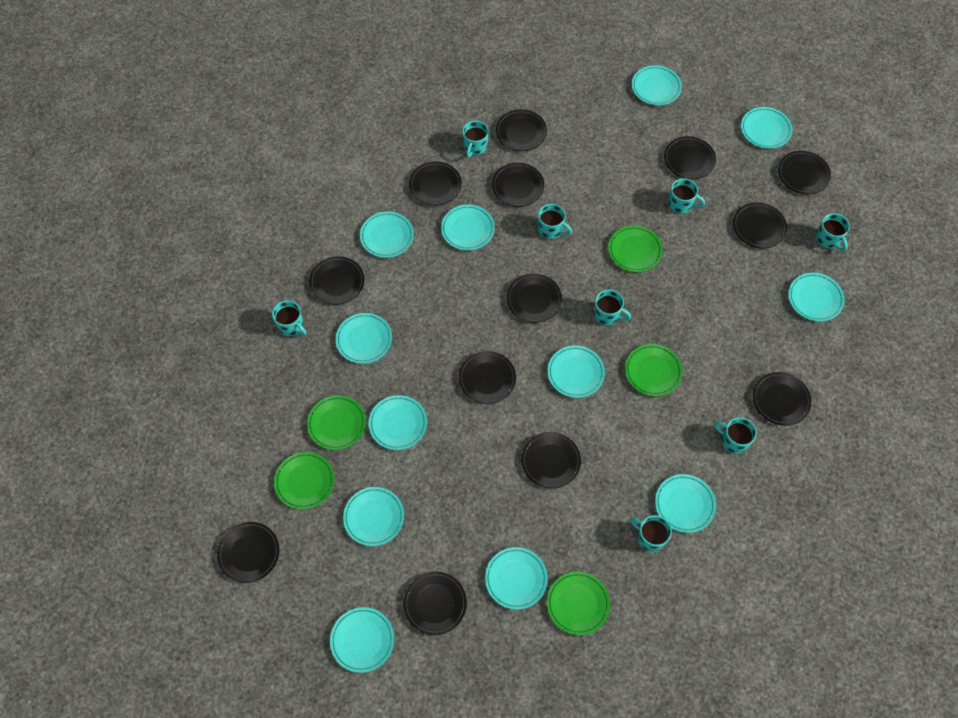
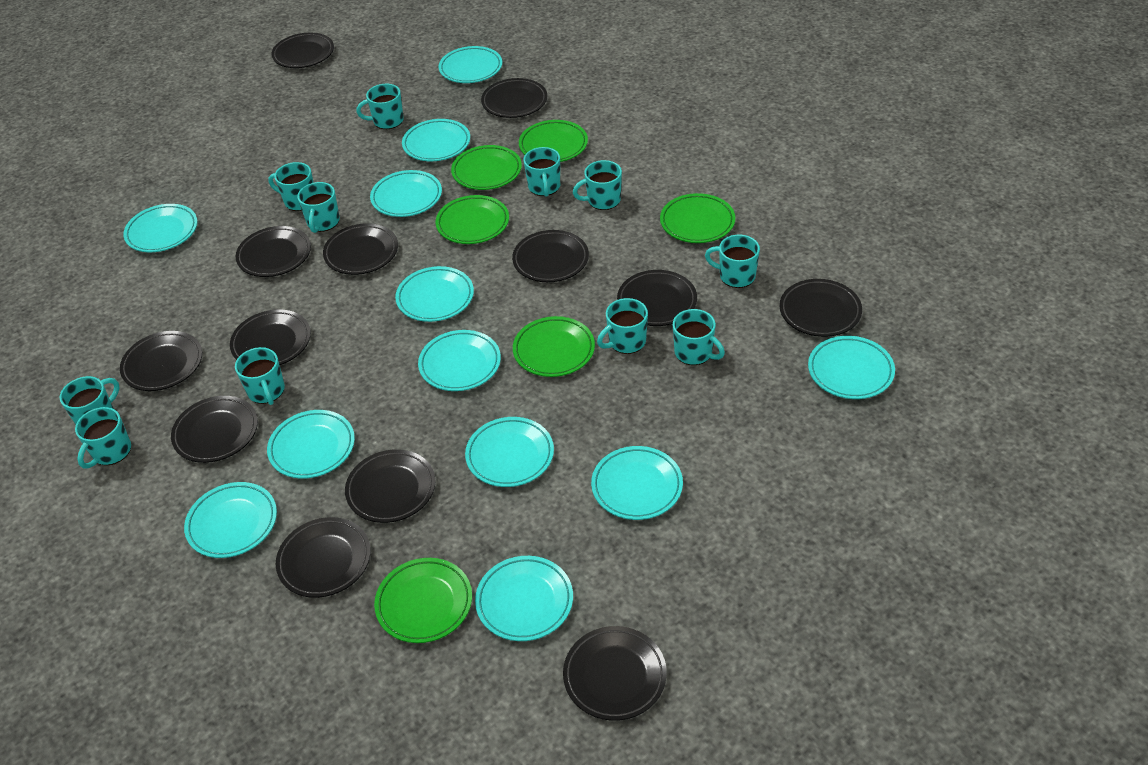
green plate: [274,452,335,510] [307,395,366,450] [547,572,610,635] [608,225,663,272] [625,344,683,396] = 5 -> [374,558,472,643] [435,195,509,244] [451,145,522,190] [513,316,595,377] [519,120,588,162] [660,193,735,243] = 6
turquoise mug: [272,300,307,337] [462,120,489,158] [538,204,572,239] [594,290,631,326] [630,515,672,552] [668,178,705,214] [714,417,757,454] [816,213,850,251] = 8 -> [59,376,119,425] [75,407,131,468] [235,347,285,405] [268,162,314,211] [297,182,340,233] [356,84,404,129] [523,147,560,197] [573,160,622,210] [597,298,648,354] [673,309,725,365] [705,235,760,288] = 11

